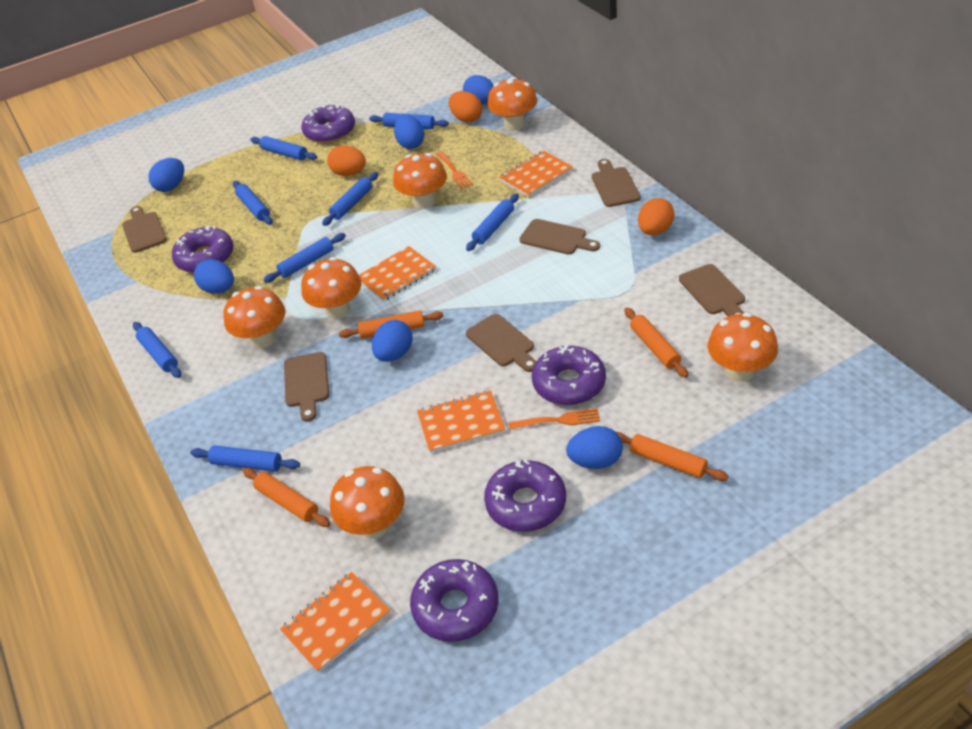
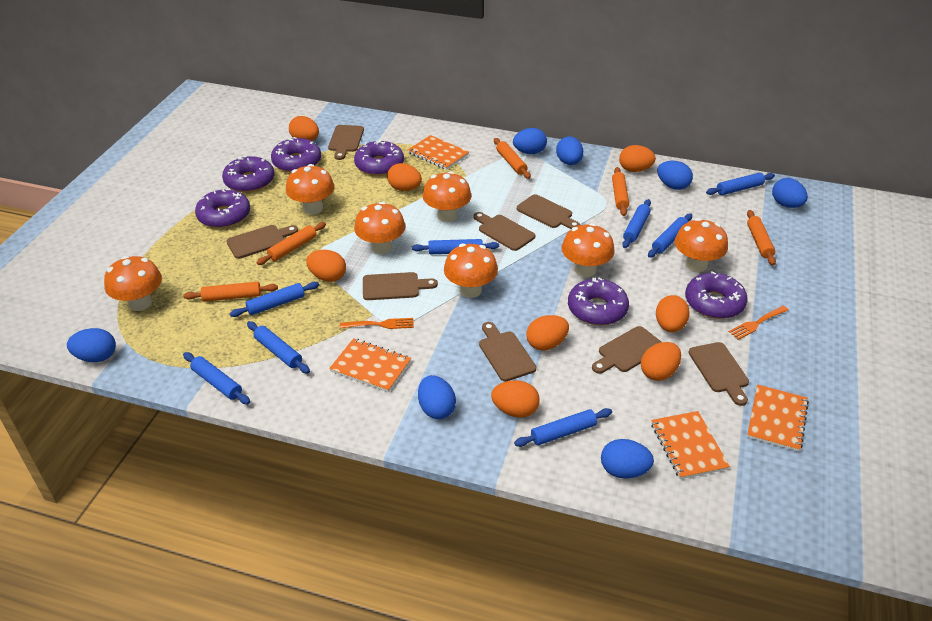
blue egg: [148,158,184,192] [194,259,234,294] [372,320,413,362] [394,115,424,149] [463,75,493,105] [566,426,623,469] = 6 -> [67,328,116,362] [418,375,456,419] [513,128,547,154] [556,137,583,165] [601,439,654,479] [657,161,693,190] [772,178,808,208] = 7
brown cutting board: [122,206,167,253] [284,352,329,422] [466,314,537,372] [519,219,600,255] [592,159,641,207] [679,264,745,316] = 6 -> [226,225,298,259] [328,125,364,160] [363,272,438,300] [473,212,535,251] [479,322,536,381] [517,194,580,229] [592,326,661,374] [688,342,749,406] = 8
orange egg: [327,145,366,176] [449,91,482,122] [638,198,674,235] = 3 -> [289,116,319,141] [306,250,346,282] [387,163,422,191] [491,380,540,417] [526,315,569,351] [619,145,656,172] [641,342,681,381] [656,295,689,332] = 8
orange mushroom: [223,286,285,348] [301,257,362,319] [330,466,405,539] [393,153,447,209] [487,77,537,131] [707,313,778,382] = 6 -> [104,256,162,311] [286,164,335,215] [354,201,406,254] [422,171,471,222] [444,243,498,298] [561,223,615,277] [675,218,728,272] = 7
orange rolling pin: [243,468,330,527] [339,310,443,339] [616,432,729,481] [624,307,688,378] = 4 -> [183,282,278,302] [256,222,326,265] [494,138,531,179] [612,167,629,216] [747,210,776,265] = 5
purple donut: [172,226,234,273] [301,104,355,143] [410,559,499,642] [484,460,566,532] [532,345,606,405] = 5 -> [195,189,250,228] [222,156,275,193] [271,137,321,173] [354,140,404,176] [568,278,629,325] [685,271,748,319] = 6

